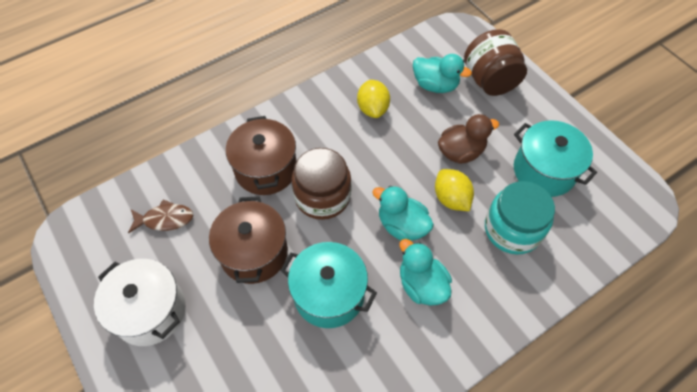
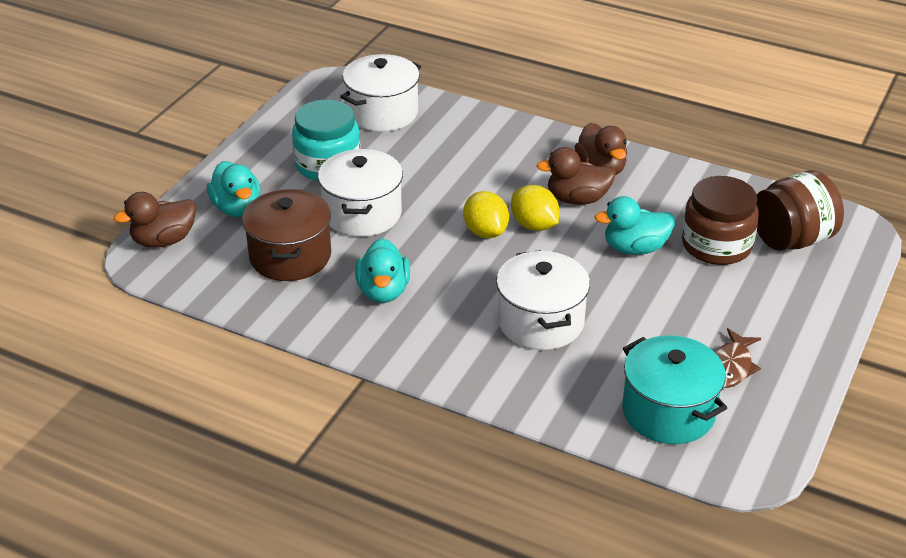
brown duck: [438,114,499,164] = 1 -> [114,192,196,248] [536,147,616,205] [574,123,627,175] = 3
brown pot: [209,196,288,284] [226,116,296,195] = 2 -> [242,189,331,281] = 1
turquoise pot: [280,242,377,328] [514,120,597,197] = 2 -> [622,335,727,444] = 1
white pot: [94,259,186,346] = 1 -> [318,149,403,237] [340,54,421,132] [496,250,590,350] = 3

